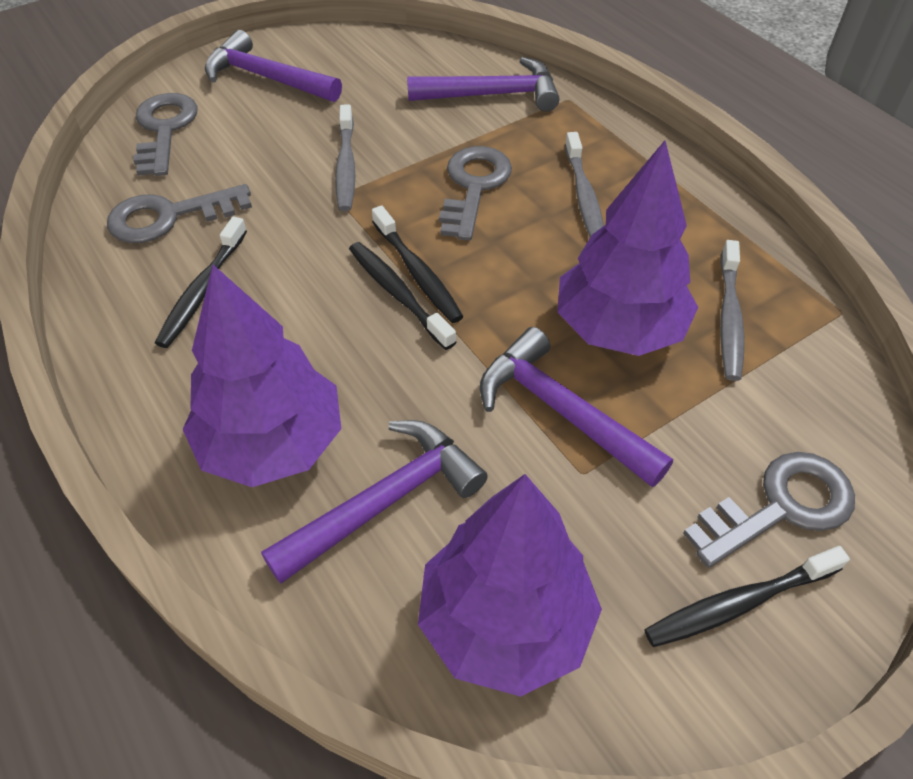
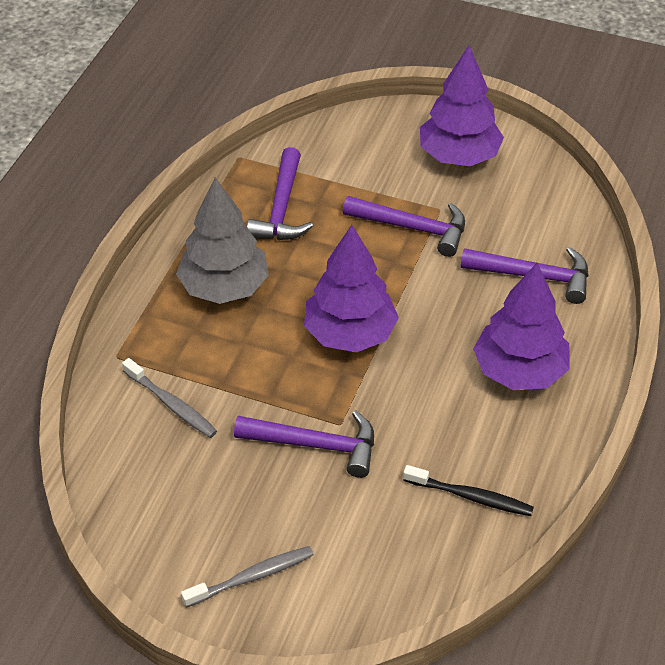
black toothbrush: [155,217,247,348] [349,242,456,350] [372,205,464,323] [644,546,850,647] = 4 -> [403,465,534,516] = 1
grey key: [107,184,252,243] [133,93,198,176] [439,146,512,241] [683,452,855,568] = 4 -> none = 0
grey toothbrush: [335,104,355,212] [565,132,604,237] [720,240,744,381] = 3 -> [122,358,217,438] [181,546,314,608] = 2
grey tree: none = 0 -> [176,178,269,304] = 1

